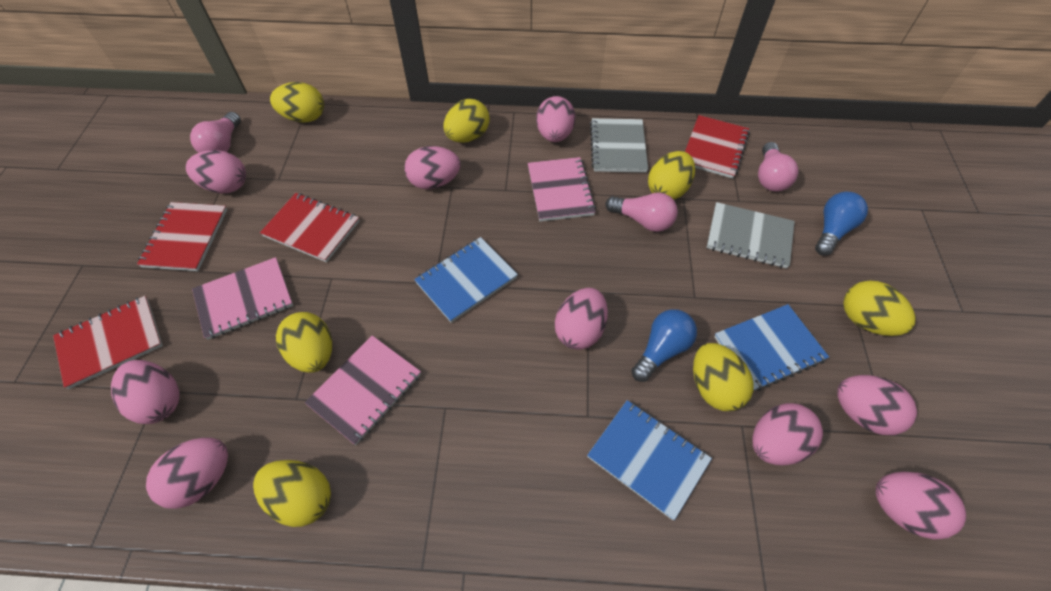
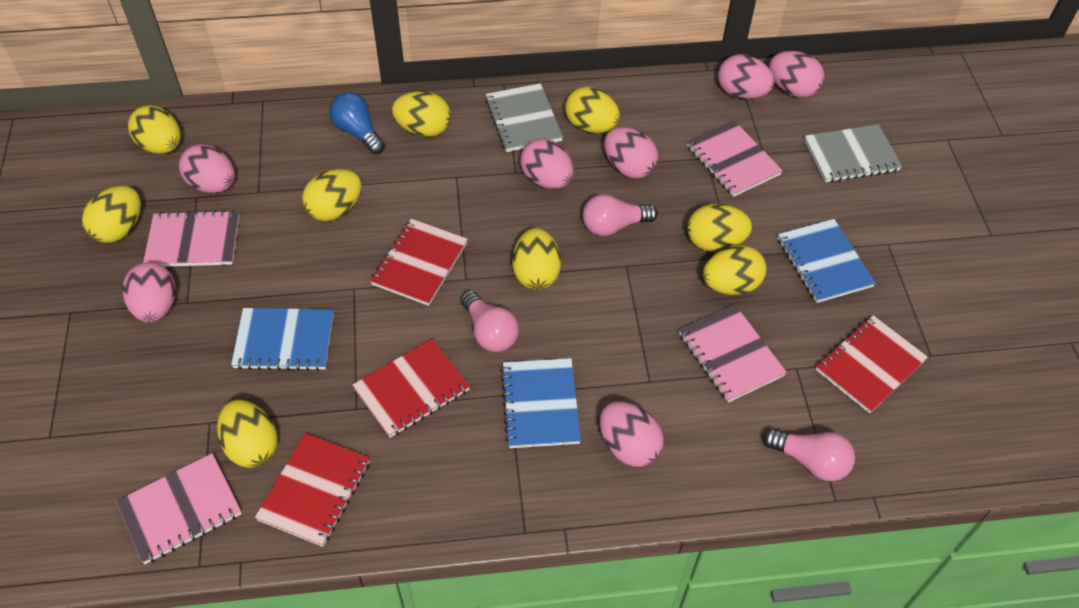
blue light bulb: [631,309,697,382] [815,192,868,256] = 2 -> [329,92,385,154] = 1
pink egg: [111,360,179,424] [146,438,228,509] [186,150,246,194] [404,146,461,189] [536,96,575,142] [555,288,608,350] [752,403,823,465] [837,375,917,435] [876,472,966,540] = 9 -> [122,262,176,322] [179,144,235,193] [520,139,574,189] [600,401,664,467] [604,127,658,179] [718,54,775,99] [769,51,825,98] = 7
pink notebook: [192,257,293,340] [305,335,421,445] [528,157,596,221] = 3 -> [116,453,242,564] [143,210,240,267] [679,305,787,402] [686,120,783,197] = 4
yellow egg: [253,460,331,527] [270,82,324,122] [276,312,332,373] [444,99,490,143] [648,151,695,200] [693,343,754,411] [843,280,916,336] = 7 -> [82,186,141,243] [128,105,181,154] [217,399,278,468] [302,169,362,221] [392,91,451,137] [512,228,561,290] [565,86,620,133] [687,204,752,252] [703,245,766,295] = 9

